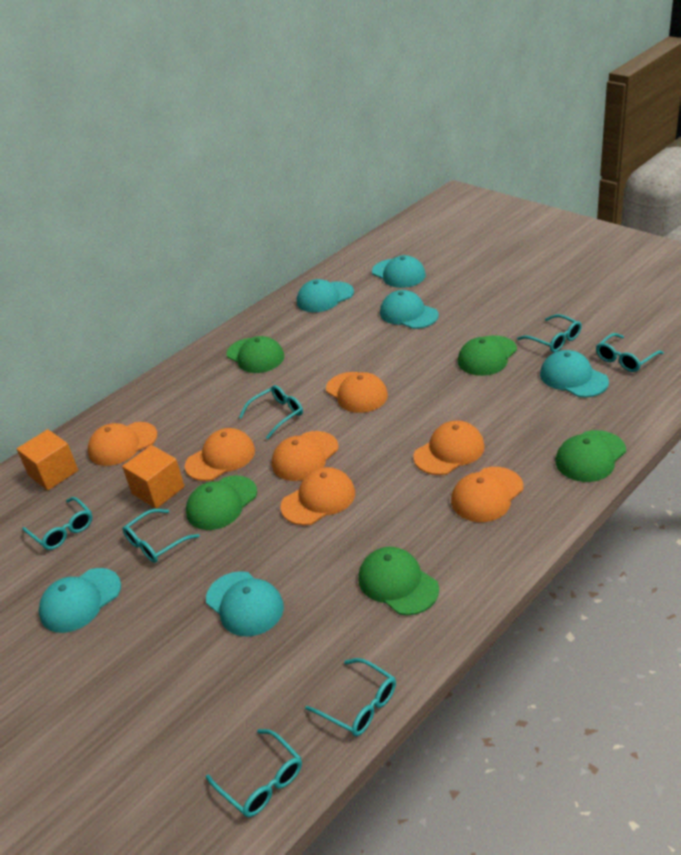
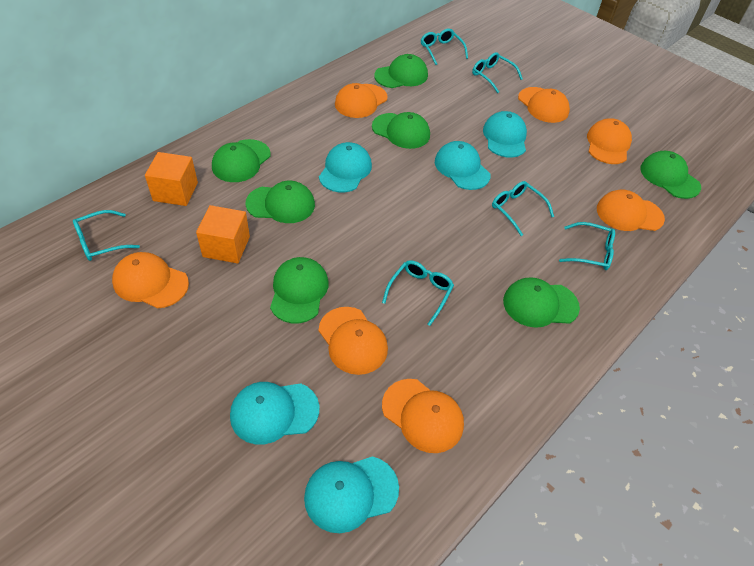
green cap: [186,475,257,530] [227,336,284,373] [358,547,439,615] [458,335,517,376] [555,430,626,482] = 5 -> [212,139,271,182] [246,181,315,223] [270,257,329,323] [372,112,430,149] [374,54,428,88] [503,277,580,328] [640,151,701,199] = 7
turquoise cap: [39,568,121,633] [206,571,284,637] [297,279,354,312] [372,255,426,288] [380,290,439,329] [540,350,609,397] = 6 -> [230,382,319,445] [304,456,399,533] [319,142,372,192] [435,141,490,190] [483,111,527,158] = 5
turquoise glasses: [23,497,92,550] [123,509,200,563] [206,729,302,817] [239,385,303,439] [305,658,396,736] [517,314,582,352] [596,333,664,372] = 7 -> [73,210,140,261] [382,260,454,326] [421,29,468,65] [472,52,523,93] [492,181,554,236] [559,222,615,270] = 6

